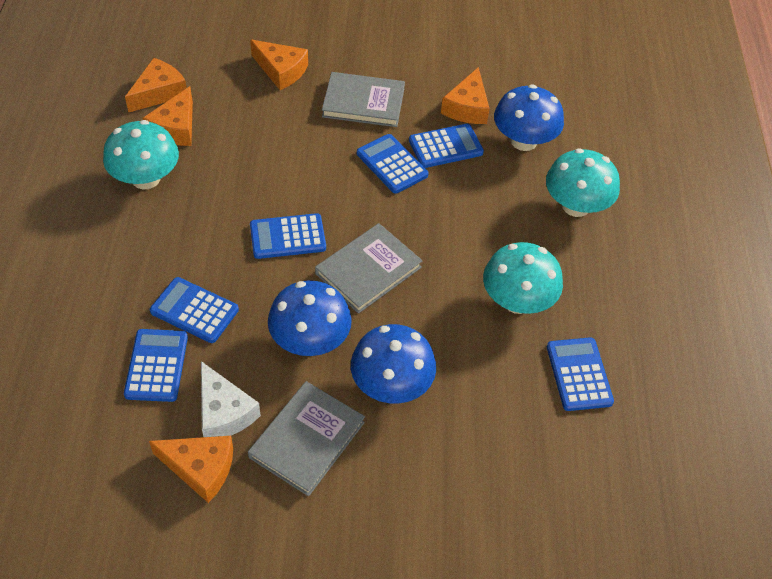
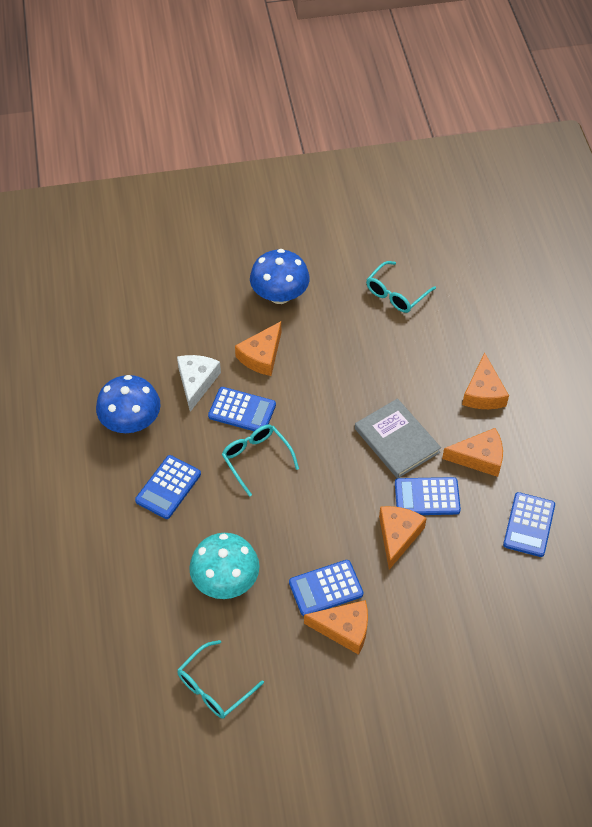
blue calculator: [124,329,188,402] [150,277,239,343] [250,213,326,259] [357,134,428,194] [409,124,484,168] [547,337,614,411] = 6 -> [135,455,201,519] [208,387,276,431] [289,560,363,616] [395,477,461,515] [503,492,555,557] = 5
blue mushroom: [268,280,352,356] [351,324,436,403] [494,84,564,151] = 3 -> [96,375,161,433] [250,249,310,304] = 2
grey book: [248,381,365,496] [315,223,423,314] [322,72,405,127] = 3 -> [355,398,441,478] = 1
turquoise glasses: none = 0 -> [177,640,264,719] [222,425,299,497] [366,261,436,313] = 3
turquoise mushroom: [103,120,179,189] [483,242,563,314] [546,148,620,217] = 3 -> [189,533,260,599] = 1

